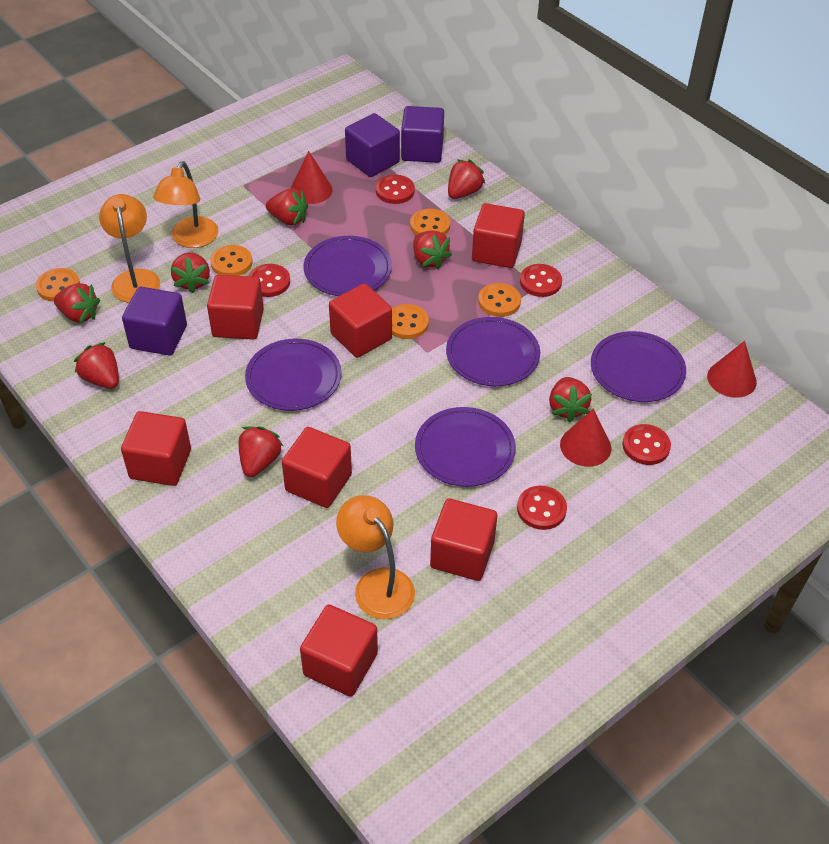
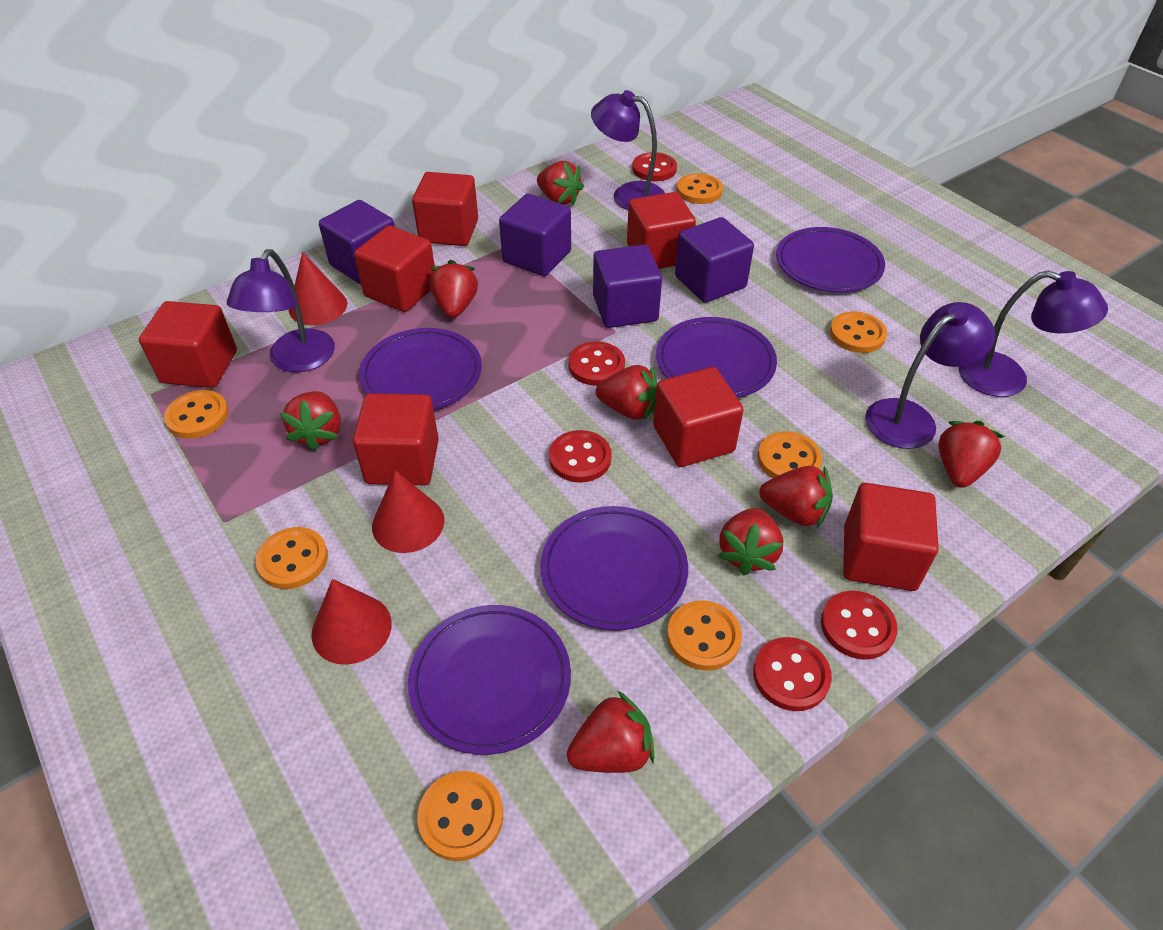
orange button: [36,268,80,302] [210,245,253,276] [392,304,429,339] [410,209,450,235] [478,283,521,317] = 5 -> [164,390,229,439] [255,527,328,589] [417,771,503,861] [667,600,742,671] [677,173,723,204] [758,431,822,478] [830,311,887,353] = 7
orange lamp: [99,194,160,303] [153,161,218,248] [336,495,415,619] = 3 -> none = 0
purple cube: [122,287,187,356] [345,113,400,177] [401,106,444,163] = 3 -> [319,200,394,284] [499,194,571,276] [593,245,662,328] [675,217,754,303] = 4
purple lamp: none = 0 -> [227,249,335,372] [591,90,665,210] [865,302,995,449] [959,271,1108,397] = 4

